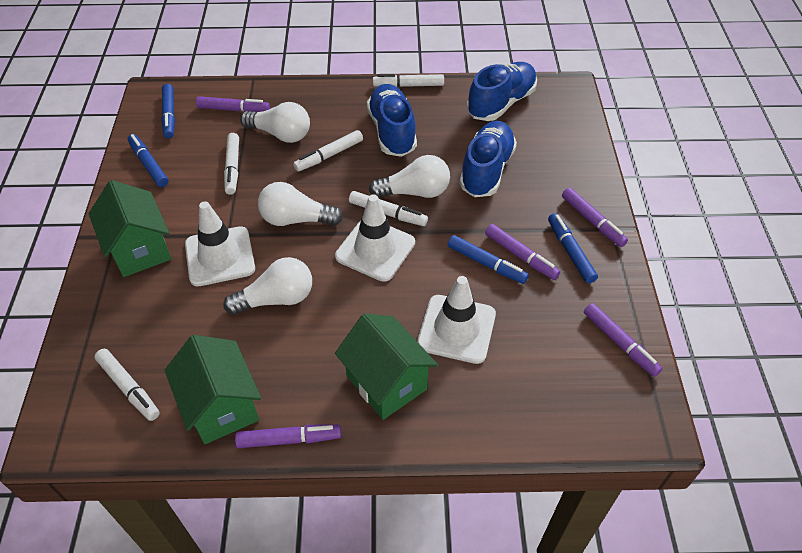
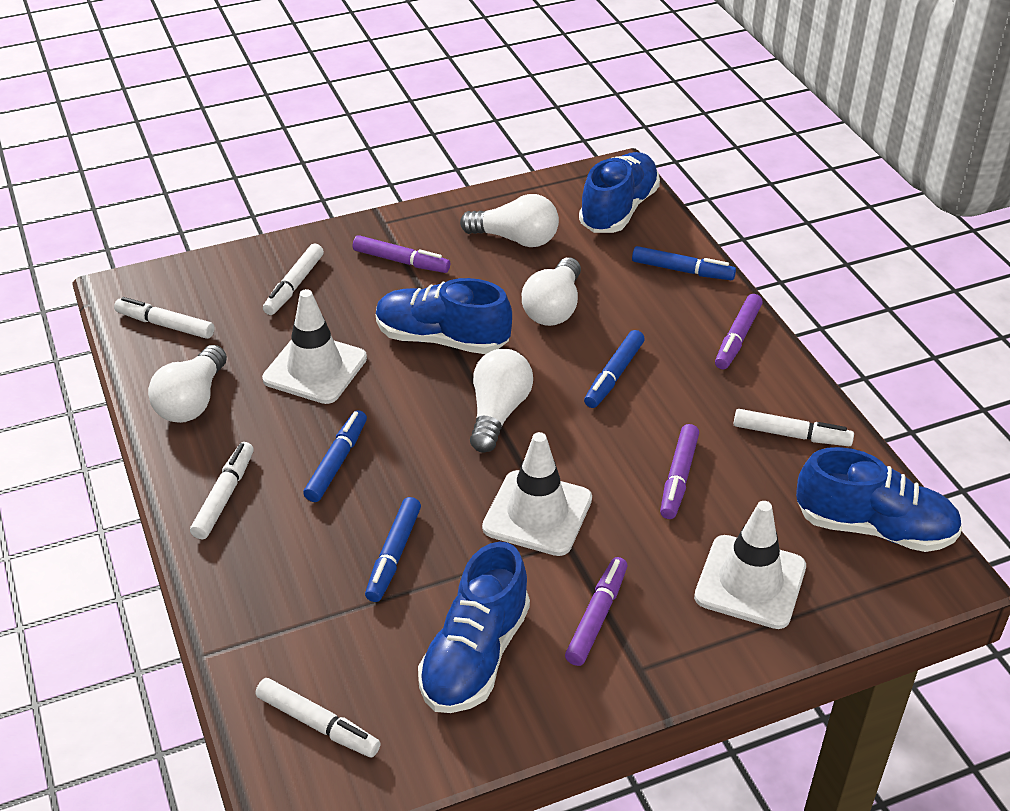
blue shoe: [367,84,417,157] [460,121,517,197] [467,62,537,121] = 3 -> [376,278,512,354] [418,542,530,713] [579,152,660,233] [796,447,962,552] = 4
green house: [89,180,171,277] [165,335,261,444] [335,313,438,420] = 3 -> none = 0
purple marker: [196,96,270,112] [235,424,341,448] [485,224,560,280] [562,188,628,247] [584,303,662,377] = 5 -> [353,235,450,273] [565,557,628,666] [660,424,699,519] [715,294,763,369] = 4

